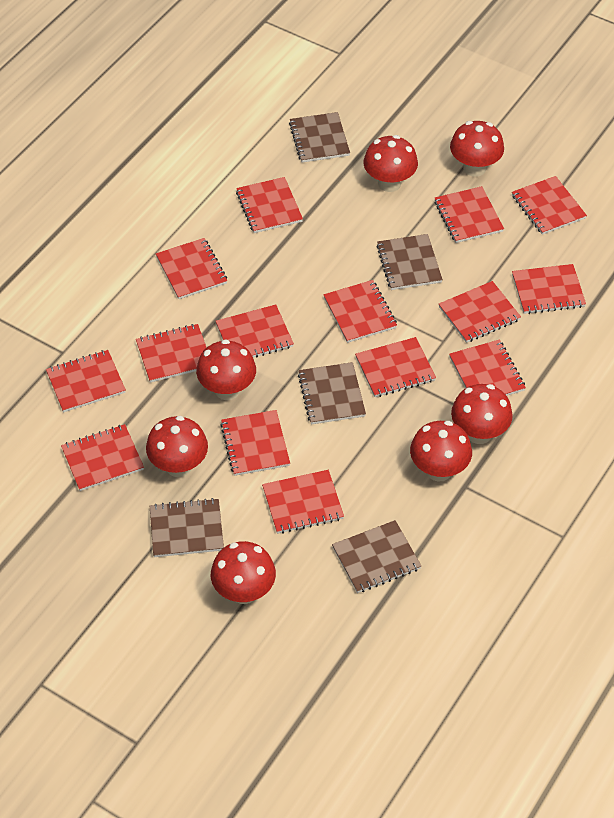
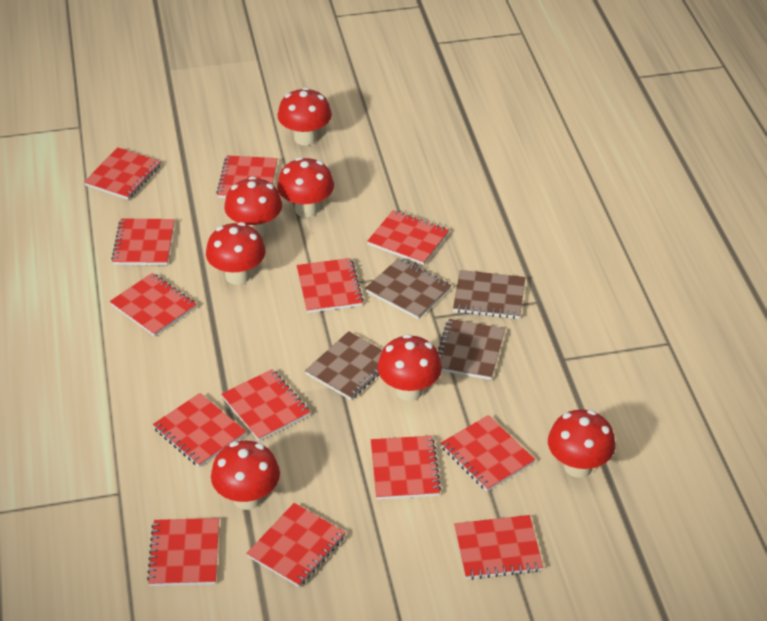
brown notebook: [150,498,224,557] [289,112,350,163] [298,362,366,424] [332,520,421,593] [377,234,443,290] = 5 -> [305,331,382,400] [365,258,452,319] [438,319,505,380] [453,270,526,319] = 4
red notebook: [46,350,126,412] [61,424,144,491] [136,324,207,383] [156,238,228,299] [216,304,294,358] [220,410,290,476] [236,177,303,233] [262,470,344,534] [323,280,397,343] [355,337,436,397] [434,186,504,243] [439,281,521,343] [449,339,526,396] [512,176,587,235] [512,264,586,314] = 15 -> [84,147,161,200] [110,273,197,337] [111,219,174,265] [147,518,219,586] [153,393,246,467] [216,155,278,198] [221,369,310,441] [246,503,346,587] [296,258,364,313] [367,210,449,265] [371,436,441,500] [441,415,535,491] [454,515,543,580] = 13

